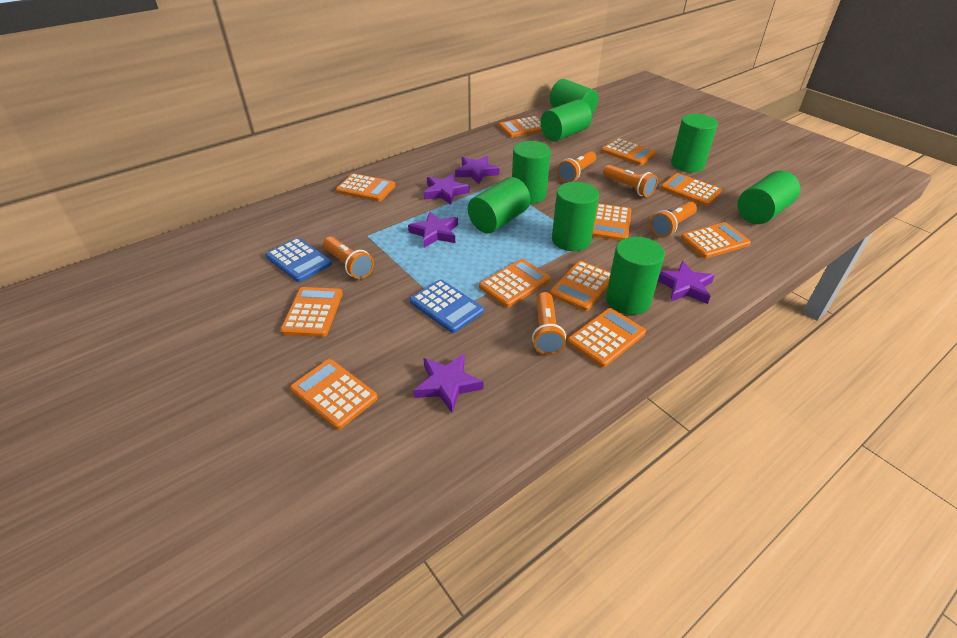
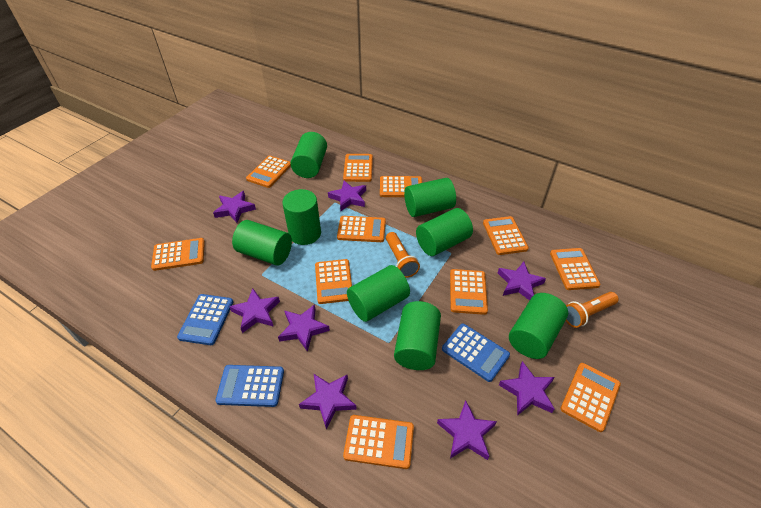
blue calculator: [265,238,332,282] [410,280,484,333] = 2 -> [177,294,233,345] [215,365,284,407] [442,323,510,382] = 3
orange flashlight: [323,237,374,279] [532,292,566,355] [557,151,596,183] [603,165,658,197] [650,202,697,237] = 5 -> [386,232,420,278] [566,292,619,328] = 2
purple star: [408,212,458,248] [414,354,483,413] [424,174,470,205] [455,156,500,184] [658,261,715,304] = 5 -> [213,191,256,223] [229,289,280,333] [278,304,330,352] [299,374,357,429] [328,180,366,211] [437,400,497,460] [498,262,546,300] [499,361,555,416] = 8

